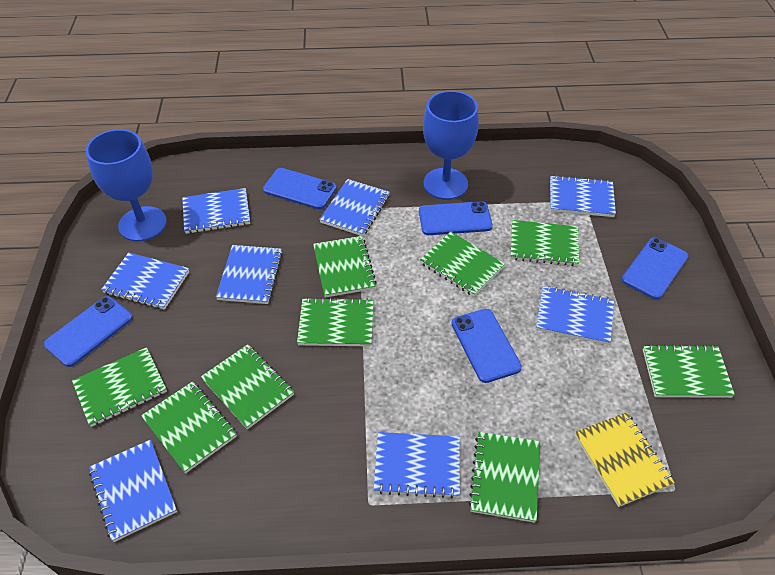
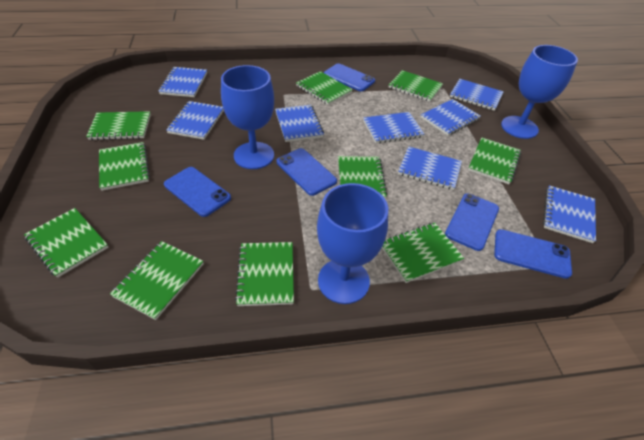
blue goblet: [86,129,167,241] [423,91,479,200] = 2 -> [221,65,274,169] [317,183,388,304] [501,45,578,139] = 3
green notebook: [72,347,167,427] [141,381,237,474] [201,344,294,429] [297,297,374,347] [313,236,377,297] [420,232,505,297] [468,432,540,523] [510,220,579,266] [643,344,735,398] = 9 -> [24,208,108,278] [86,111,151,140] [99,142,150,191] [110,241,204,320] [235,242,294,306] [296,71,353,105] [338,156,387,199] [382,223,464,283] [389,70,443,102] [468,137,521,184] = 10
yellow notebook: [575,412,675,507] = 1 -> none = 0

